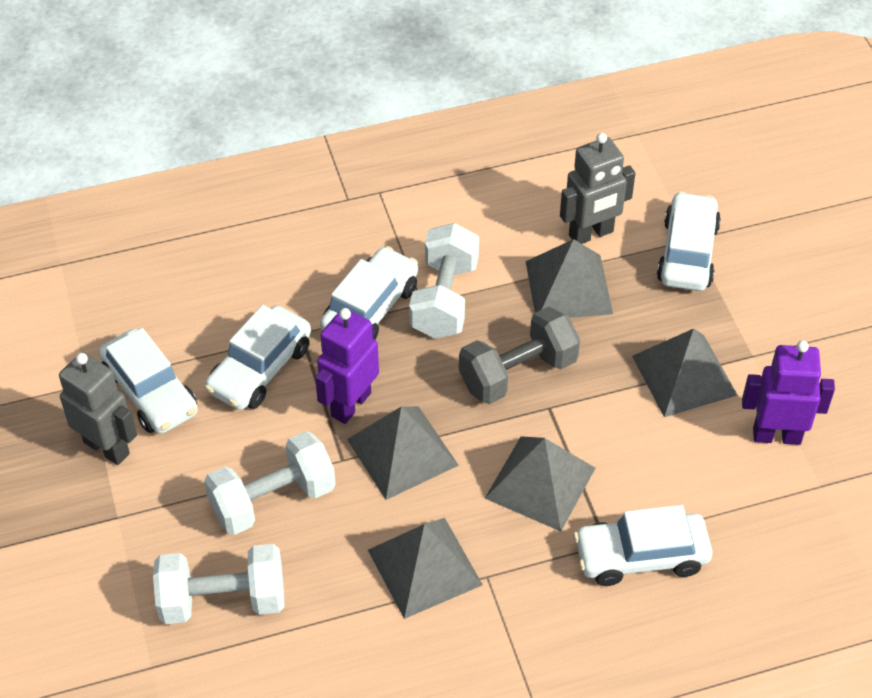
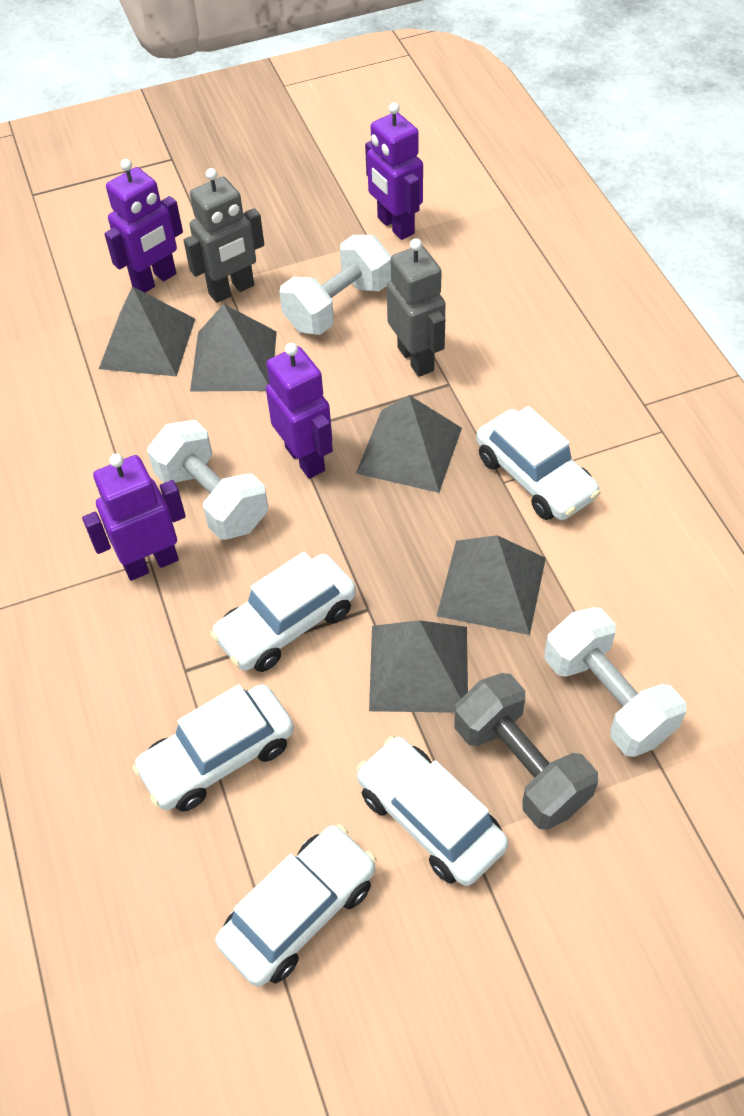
purple robot: [315,308,379,424] [742,340,835,445] = 2 -> [82,453,186,581] [104,159,183,293] [266,343,333,479] [365,102,423,240] = 4

